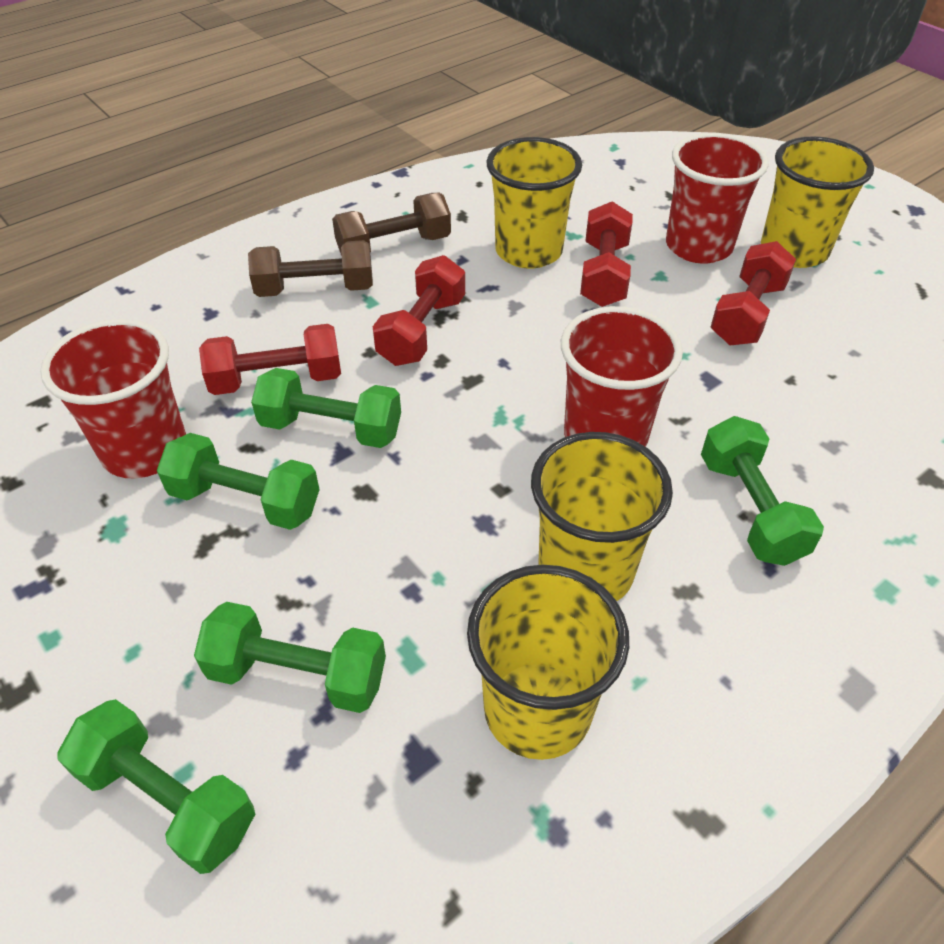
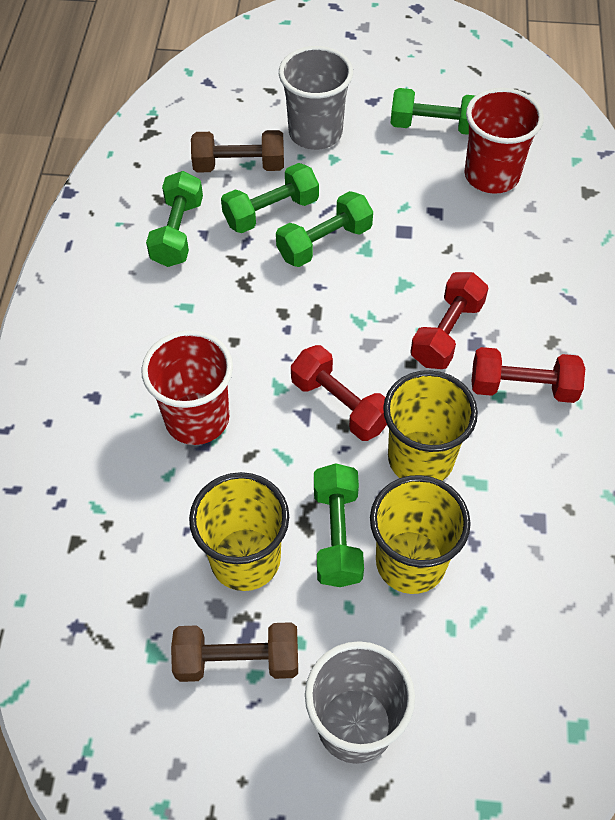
grey cup: none = 0 -> [279,46,353,150] [305,641,415,764] = 2
red cup: [40,319,186,478] [561,306,683,447] [666,133,769,264] = 3 -> [141,330,233,445] [465,88,544,194] = 2
red dumbbell: [199,324,341,395] [373,255,465,366] [580,201,633,307] [711,241,796,345] = 4 -> [291,345,387,441] [411,272,488,369] [472,347,585,403] = 3
yellow cup: [467,565,629,760] [486,137,582,269] [531,432,673,601] [761,136,874,268] = 4 -> [189,472,289,591] [370,475,471,594] [383,370,478,481] = 3

